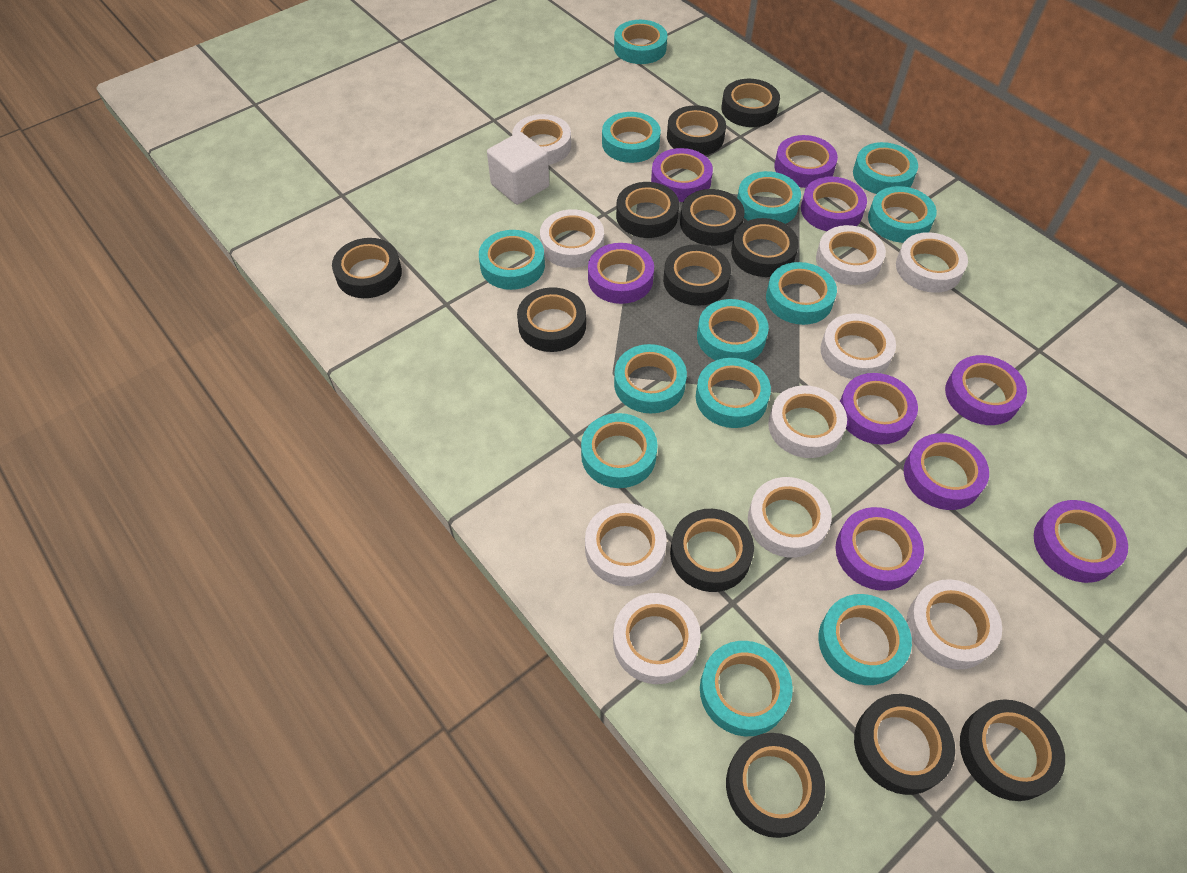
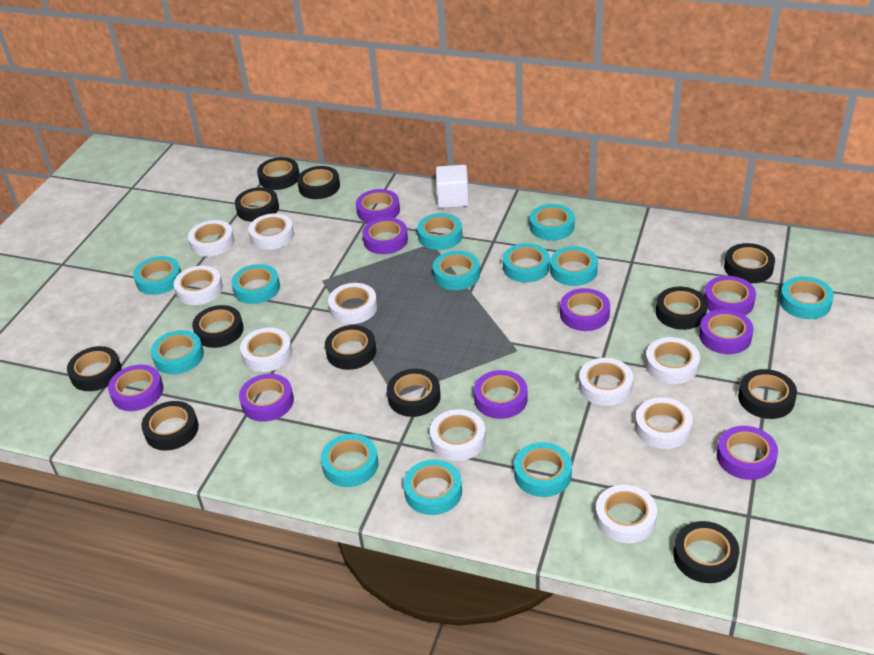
turquoise tape: [479,230,545,290] [581,413,658,488] [602,112,661,163] [614,20,667,64] [614,344,687,414] [696,358,771,428] [697,299,769,362] [700,641,793,736] [737,171,801,224] [766,262,837,325] [818,594,912,685] [853,142,918,194] [868,186,937,243] = 13 -> [133,256,181,295] [151,330,204,374] [231,264,280,304] [321,434,378,487] [403,459,462,515] [417,213,463,250] [433,251,480,290] [503,243,550,283] [514,442,572,497] [530,204,575,241] [550,246,598,286] [779,276,834,319] = 12

